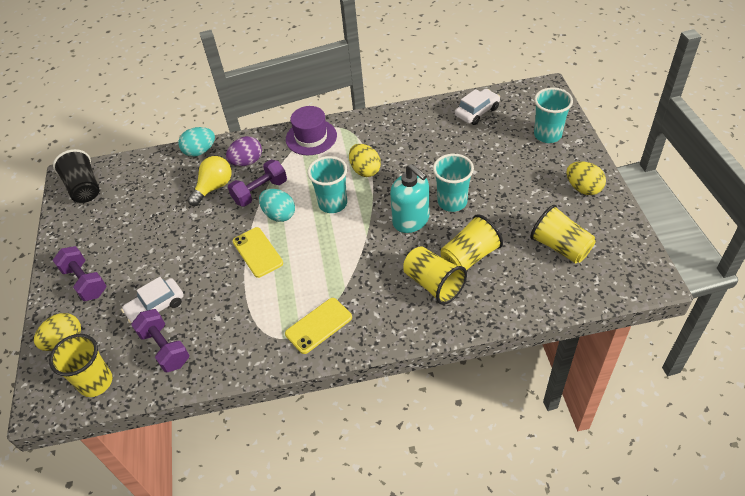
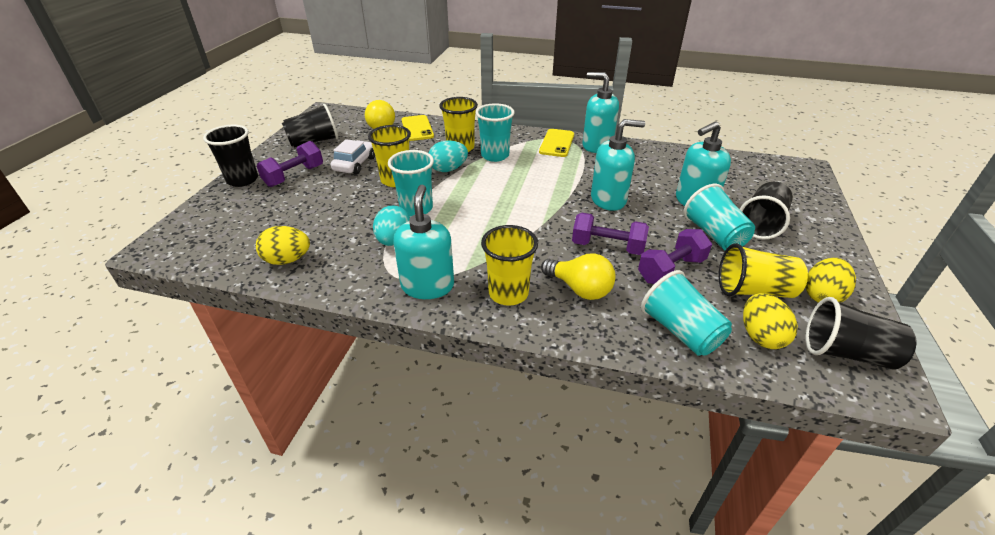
black cup: [53,149,99,203] = 1 -> [203,125,258,187] [282,104,338,148] [740,182,793,239] [805,297,916,369] = 4
purple egg: [226,136,262,166] = 1 -> none = 0
purple hat: [286,106,337,155] = 1 -> none = 0
turquoise cup: [307,156,347,213] [433,154,474,212] [534,87,573,143] = 3 -> [388,150,434,216] [476,103,515,162] [641,270,732,356] [683,184,755,250] = 4
turquoise soap dispenser: [390,164,429,233] = 1 -> [393,185,454,299] [582,72,619,153] [591,119,645,211] [676,122,731,206] = 4
white car: [121,277,184,324] [455,89,500,125] = 2 -> [331,139,375,174] = 1
yellow light bulb: [188,156,232,206] = 1 -> [365,100,395,129] [541,253,616,300] = 2

